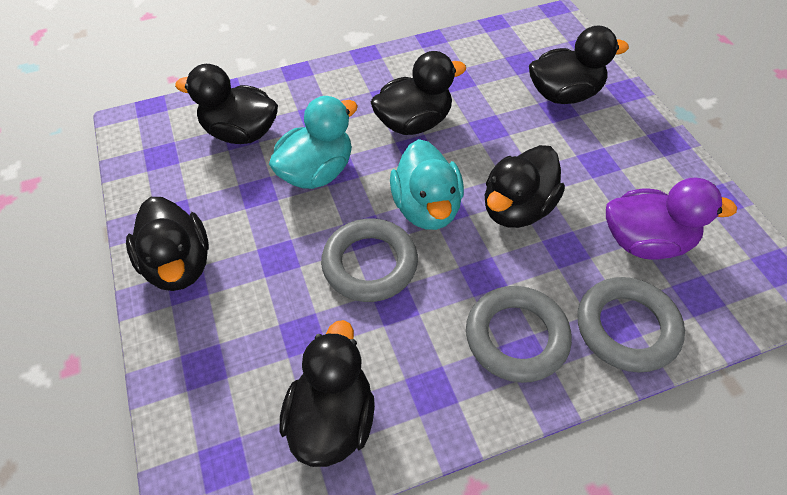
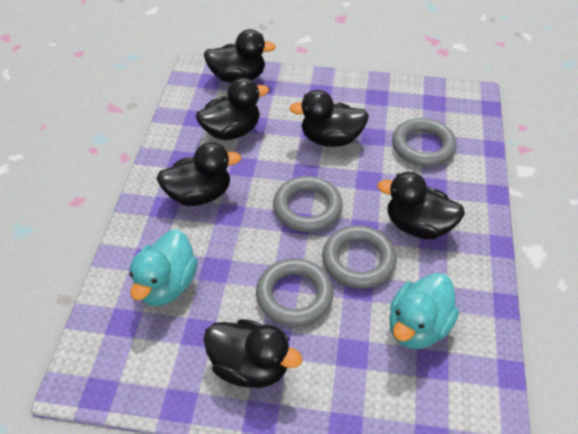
grey ring: [321,218,418,302] [466,286,572,383] [577,277,685,372] = 3 -> [256,258,333,327] [273,176,343,232] [322,225,397,289] [392,118,457,167] = 4
purple duck: [606,177,737,260] = 1 -> none = 0

